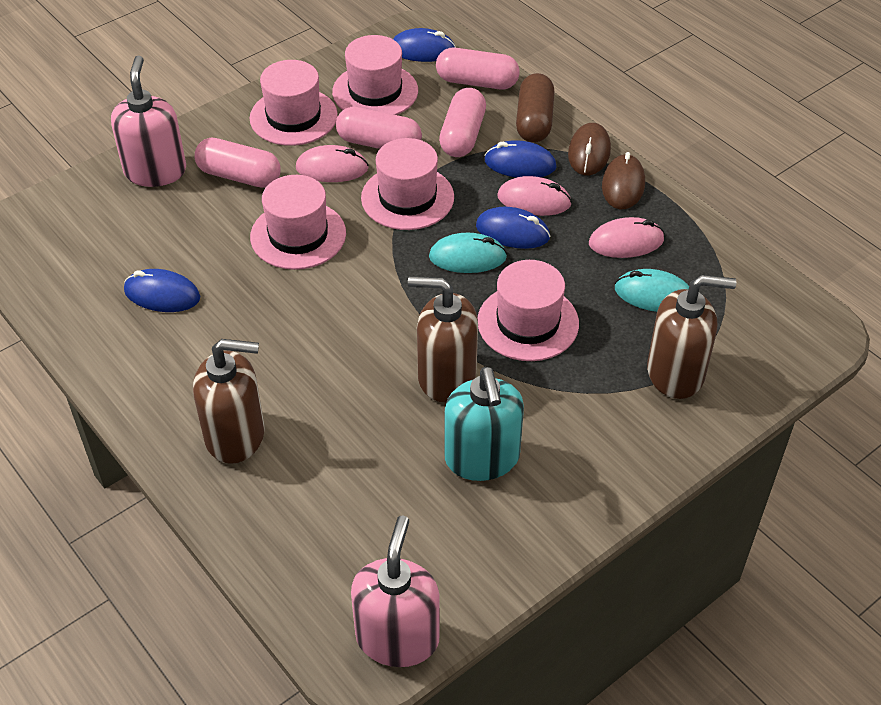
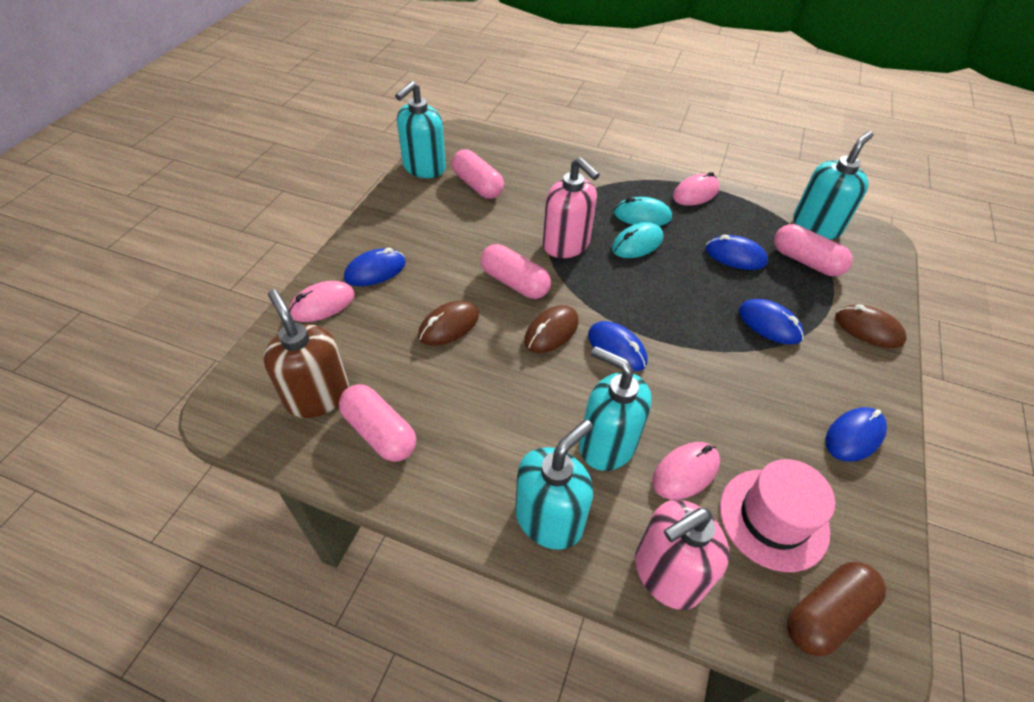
blue mouse: [124,269,200,312] [393,28,456,62] [476,207,550,249] [484,140,557,178] = 4 -> [344,248,406,286] [588,321,648,371] [706,235,768,270] [739,299,804,345] [825,407,887,462] = 5
brown mouse: [568,123,611,175] [602,152,645,209] = 2 -> [418,301,479,346] [524,305,579,353] [835,305,906,348] = 3
brown soap dispenser: [193,339,265,464] [408,276,478,402] [647,275,736,399] = 3 -> [263,289,349,418] = 1
pink hat: [250,60,338,146] [250,175,346,270] [332,35,418,115] [361,138,454,230] [478,260,579,361] = 5 -> [720,459,835,572] = 1
turquoise soap dispenser: [444,367,524,481] = 1 -> [395,81,446,178] [515,420,593,550] [579,346,652,471] [793,131,873,239] = 4

